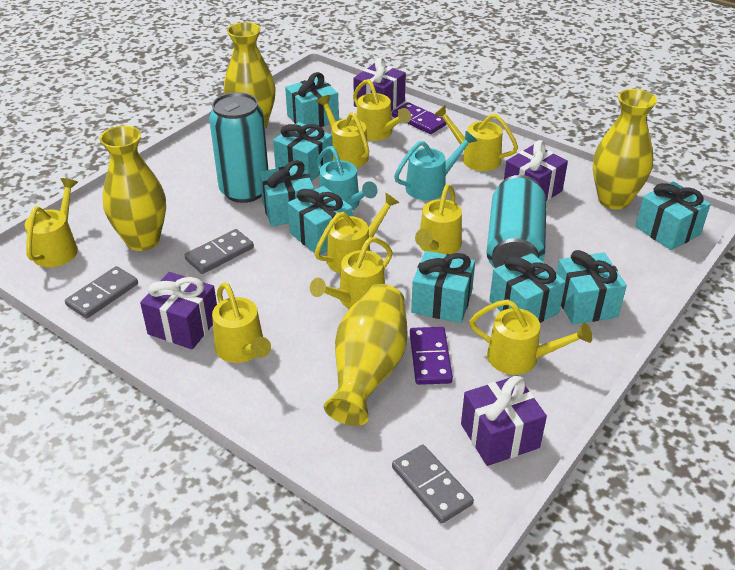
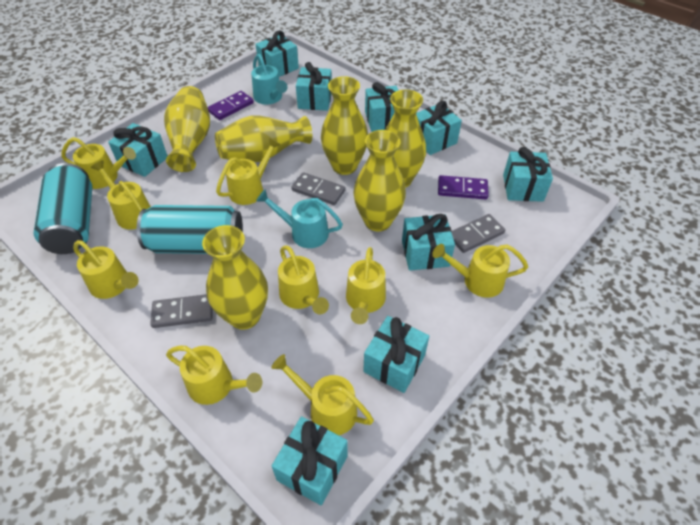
purple gift: [140,272,217,349] [353,57,406,111] [461,375,547,466] [504,140,568,201] = 4 -> none = 0
turquoise gift: [259,160,314,227] [273,122,333,181] [285,72,339,127] [288,186,353,255] [411,251,475,323] [489,253,566,323] [557,250,627,324] [636,181,711,250] = 8 -> [108,123,167,177] [255,30,299,77] [272,416,348,506] [296,62,332,111] [363,316,429,393] [365,82,399,132] [402,214,455,271] [416,101,462,155] [503,147,553,202] = 9
yellow vase: [100,126,166,251] [224,22,275,129] [324,284,408,426] [593,89,657,209] = 4 -> [164,86,210,172] [202,225,268,330] [215,116,312,162] [321,76,368,175] [353,130,406,232] [385,90,426,188] = 6

